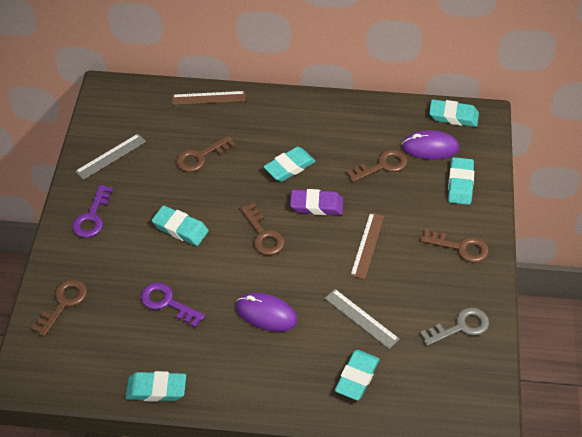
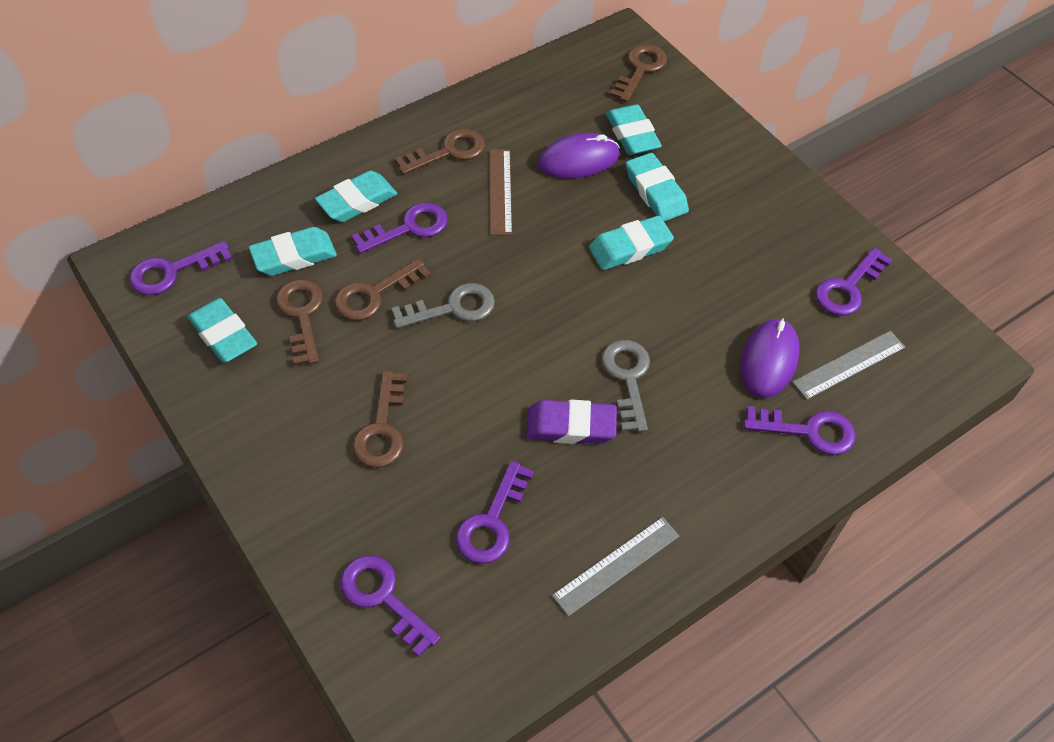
brown ruler: [172,91,246,105] [350,212,384,279] = 2 -> [489,149,512,235] = 1
grey key: [420,307,489,346] = 1 -> [391,283,495,329] [601,340,650,432] = 2
purple key: [72,185,114,238] [141,282,205,327] = 2 -> [129,241,233,295] [340,555,441,657] [351,202,447,254] [456,461,534,564] [744,406,856,455] [815,248,892,316] = 6

